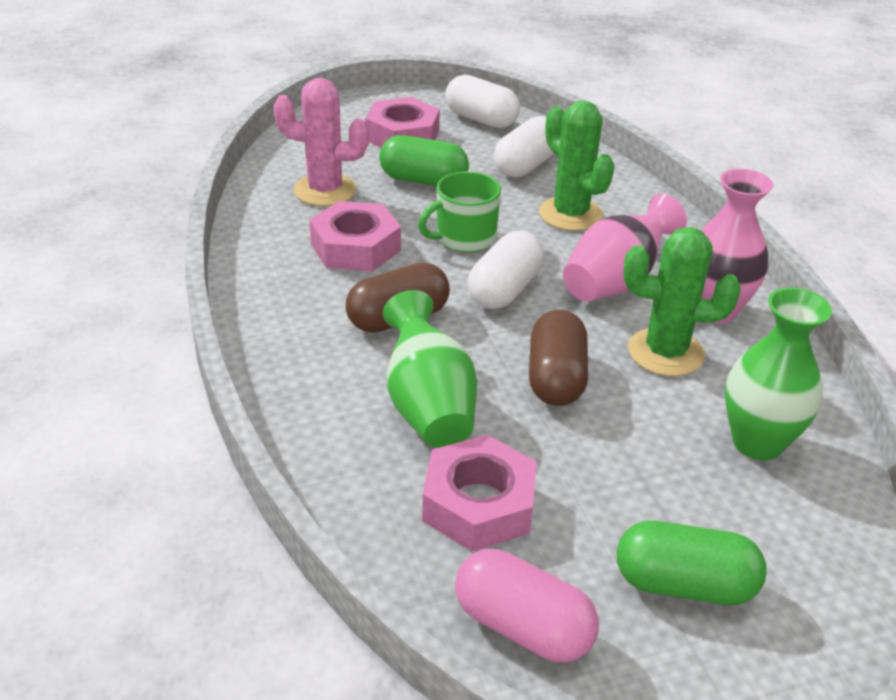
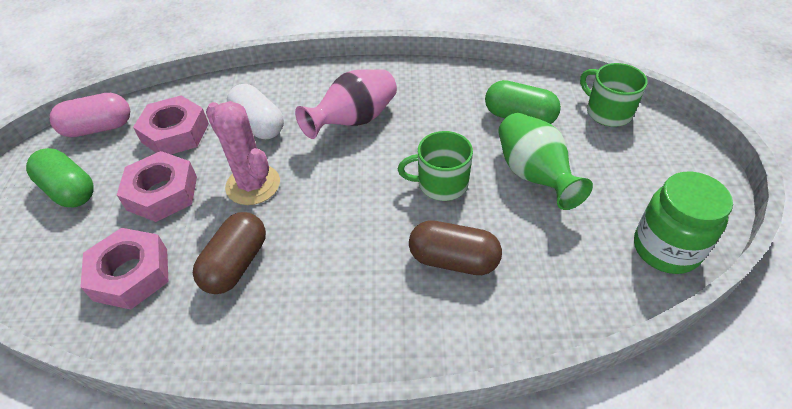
green cactus: [539,101,615,231] [623,227,741,376] = 2 -> none = 0
green jar: none = 0 -> [634,171,733,274] = 1
green mug: [418,171,501,252] = 1 -> [398,131,473,201] [580,63,648,127] = 2
green vase: [383,290,477,448] [725,287,832,460] = 2 -> [498,113,593,210] = 1
pink vase: [563,194,687,302] [701,169,773,323] = 2 -> [295,69,397,139] = 1
white capsule: [445,74,520,128] [468,231,544,309] [494,116,554,178] = 3 -> [227,84,284,139] = 1

